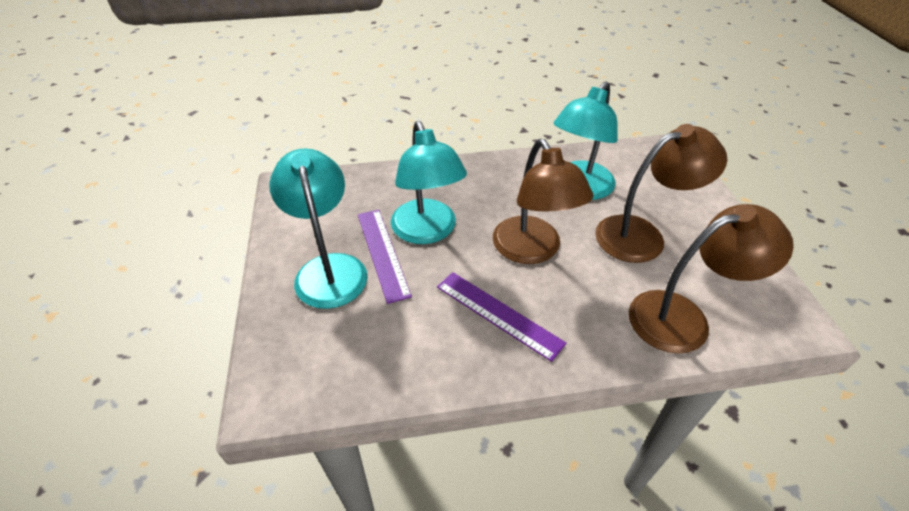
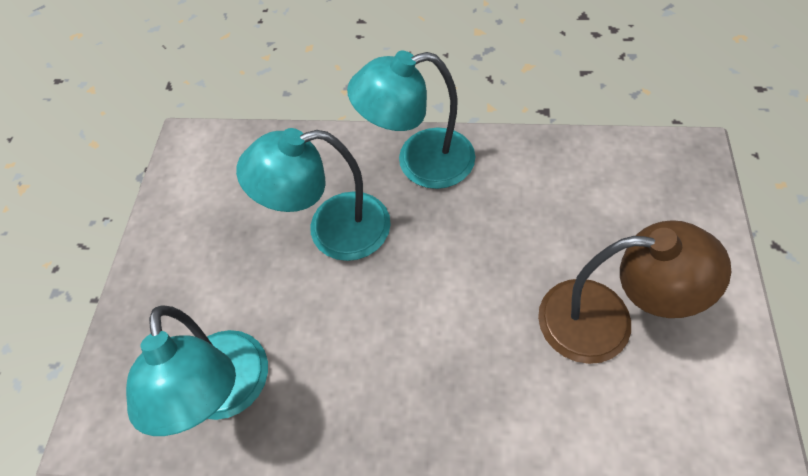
brown lamp: [493,139,593,264] [595,124,727,263] [629,204,794,354] = 3 -> [538,220,731,364] = 1
purple ruler: [358,210,412,304] [437,272,566,362] = 2 -> none = 0

